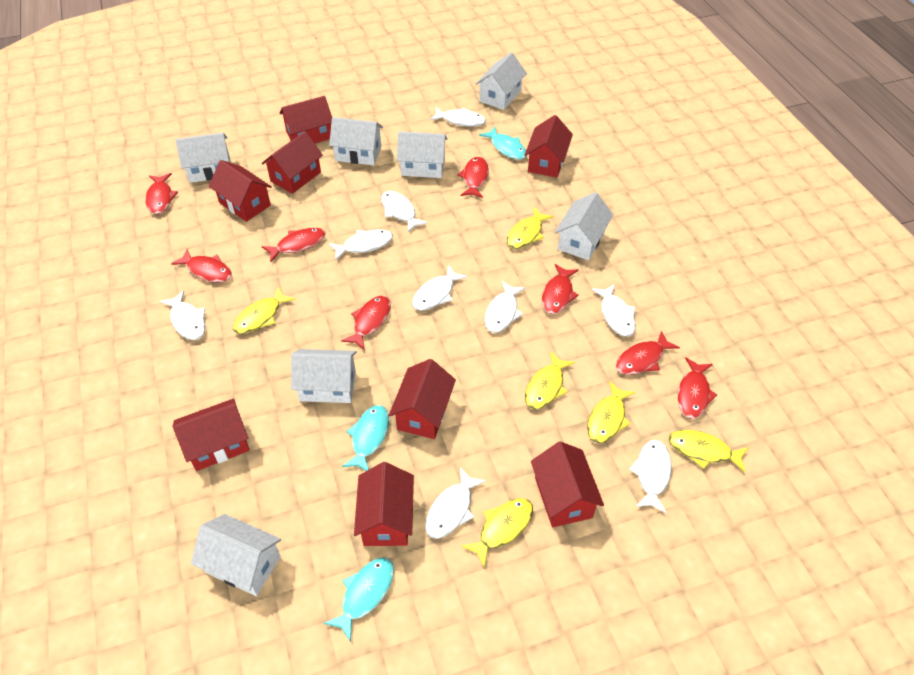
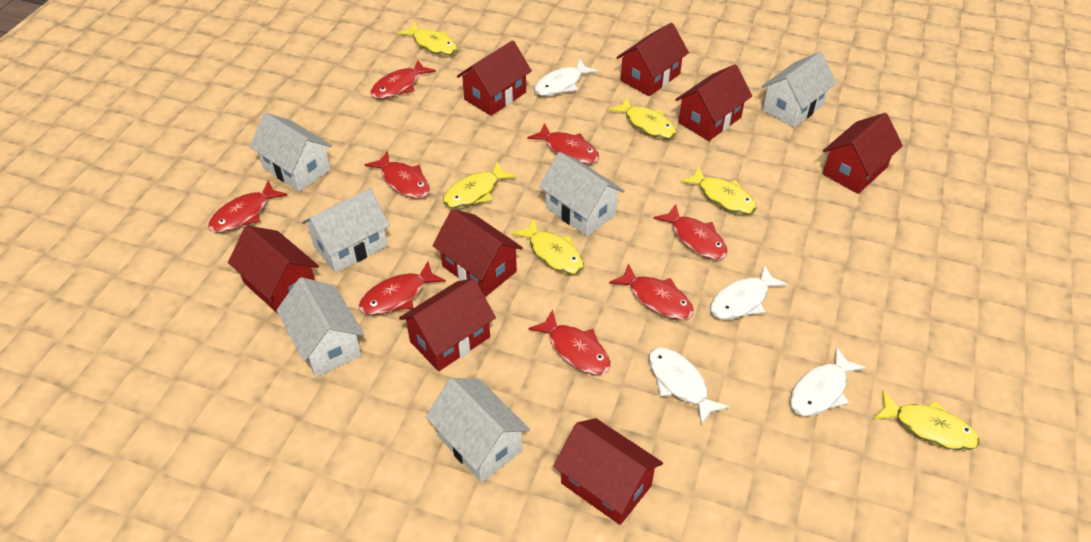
turquoise fish: [324,557,394,642] [342,405,389,471] [479,127,526,159] = 3 -> none = 0
white fish: [160,290,206,340] [329,229,393,261] [381,191,428,232] [412,265,468,311] [425,467,486,539] [430,108,486,127] [484,281,526,333] [591,284,636,336] [629,440,672,513] = 9 -> [534,59,598,96] [649,347,730,426] [710,265,788,320] [790,347,866,416] = 4
white house: [176,133,230,183] [191,514,281,596] [291,349,357,403] [329,117,383,165] [397,132,447,178] [476,52,527,110] [555,192,613,260] = 7 -> [250,113,332,192] [277,277,364,377] [302,188,390,273] [426,378,530,483] [539,152,624,236] [761,52,837,127] = 6

